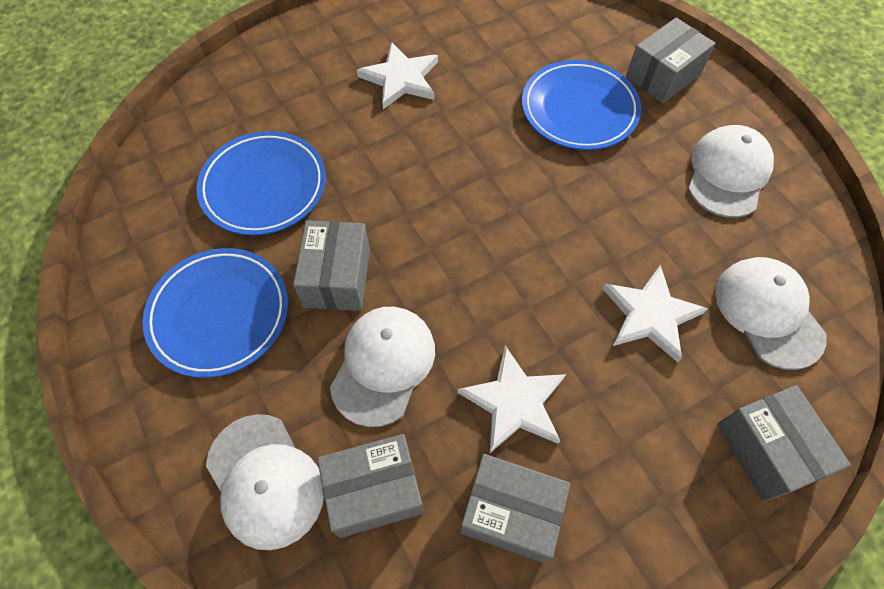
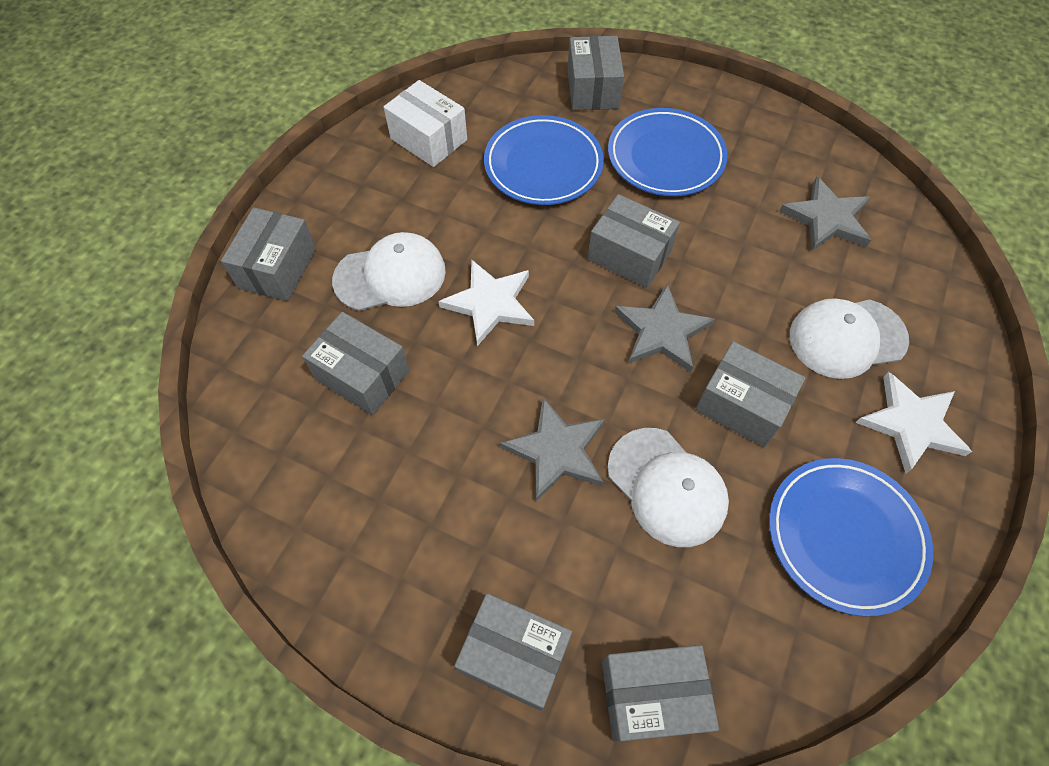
grey box: [293,220,370,311] [317,434,424,538] [460,454,570,563] [626,17,716,103] [717,385,851,501] = 5 -> [221,207,316,301] [302,312,409,415] [454,593,572,711] [568,36,624,110] [588,194,680,288] [602,645,719,742] [695,341,805,447] = 7
grey star: none = 0 -> [500,397,605,501] [615,284,715,372] [779,177,871,252] = 3
white box: none = 0 -> [384,80,467,167] = 1
white cap: [206,414,324,550] [330,307,435,427] [688,125,774,218] [715,257,827,370] = 4 -> [332,232,446,311] [608,428,729,547] [790,298,909,379] = 3
white star: [357,42,438,109] [458,346,566,453] [602,265,708,362] = 3 -> [438,260,534,346] [856,372,972,473] = 2

